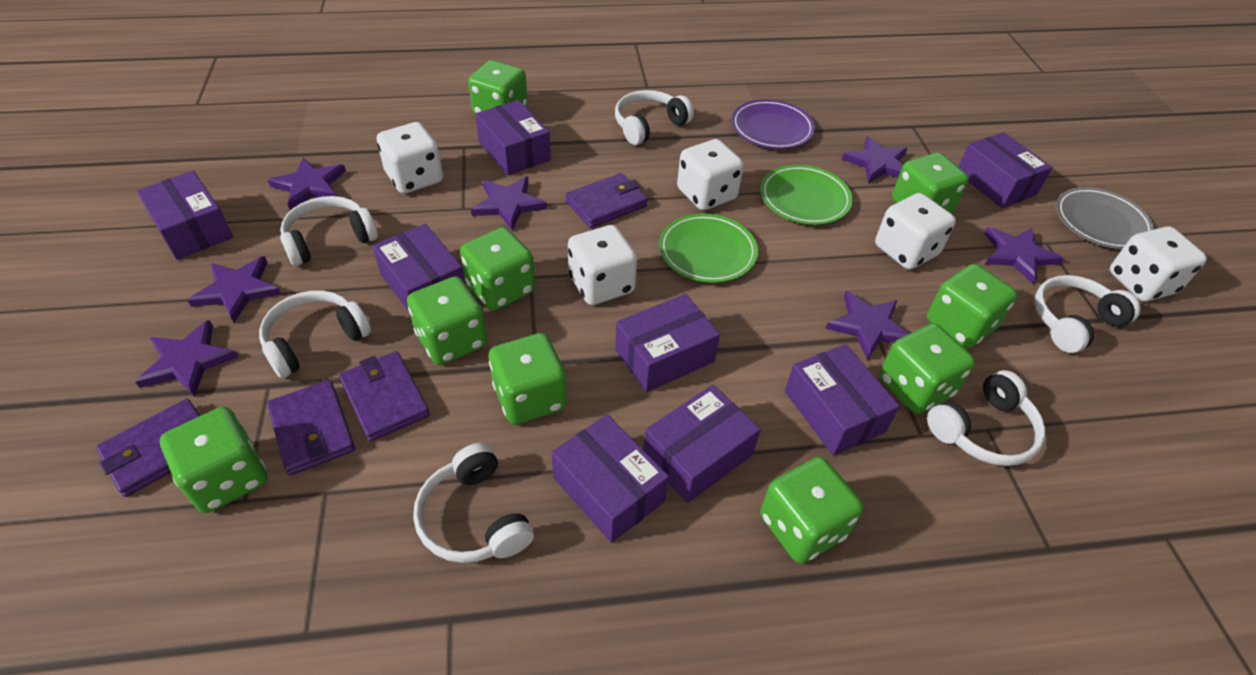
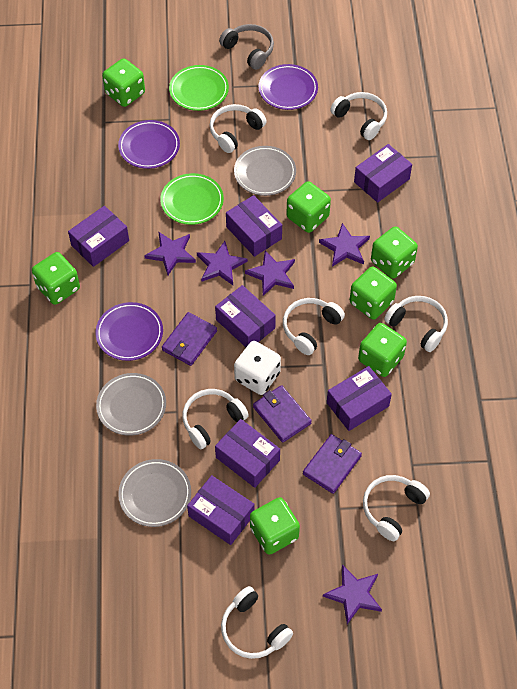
green dice: [160,407,267,513] [407,276,487,365] [460,227,535,311] [468,60,528,115] [489,333,567,425] [760,457,863,564] [879,323,975,414] [892,152,969,213] [927,264,1017,349] = 9 -> [32,252,80,305] [102,58,145,107] [250,497,300,555] [286,181,331,233] [350,266,397,320] [358,323,407,377] [371,226,418,279] = 7
grey headphones: none = 0 -> [219,24,274,70] = 1
grey plate: [1056,187,1155,249] = 1 -> [96,373,166,436] [118,459,191,527] [234,146,296,196] = 3
purple box: [136,171,233,260] [372,224,465,312] [475,100,551,175] [551,414,669,543] [615,294,720,392] [643,385,761,503] [785,344,900,456] [958,132,1052,208] = 8 -> [68,206,129,267] [187,475,254,545] [215,285,276,347] [215,419,280,488] [226,195,282,257] [327,366,392,431] [354,144,412,203] = 7
purple plate: [731,99,815,149] = 1 -> [96,302,163,361] [118,120,180,169] [259,64,318,110] = 3
purple star: [135,320,239,397] [187,256,281,322] [268,158,346,210] [471,176,547,230] [826,291,909,360] [842,136,908,183] [984,227,1064,284] = 7 -> [144,232,196,275] [197,241,248,285] [245,250,295,296] [319,223,370,267] [323,565,382,624] = 5
purple wallet: [96,399,200,497] [267,380,355,475] [339,351,430,442] [566,173,648,228] = 4 -> [162,312,217,366] [253,385,312,443] [303,434,362,494] = 3
white dice: [377,122,443,194] [568,225,637,305] [677,139,744,211] [875,193,956,270] [1110,226,1207,302] = 5 -> [234,341,281,395] = 1
white headphones: [259,290,371,378] [280,196,378,266] [413,443,534,563] [615,90,694,145] [927,370,1046,466] [1034,275,1141,353] = 6 -> [182,389,249,449] [209,104,267,153] [221,586,293,659] [283,298,345,355] [330,92,387,140] [363,475,430,541] [384,296,448,352] = 7

